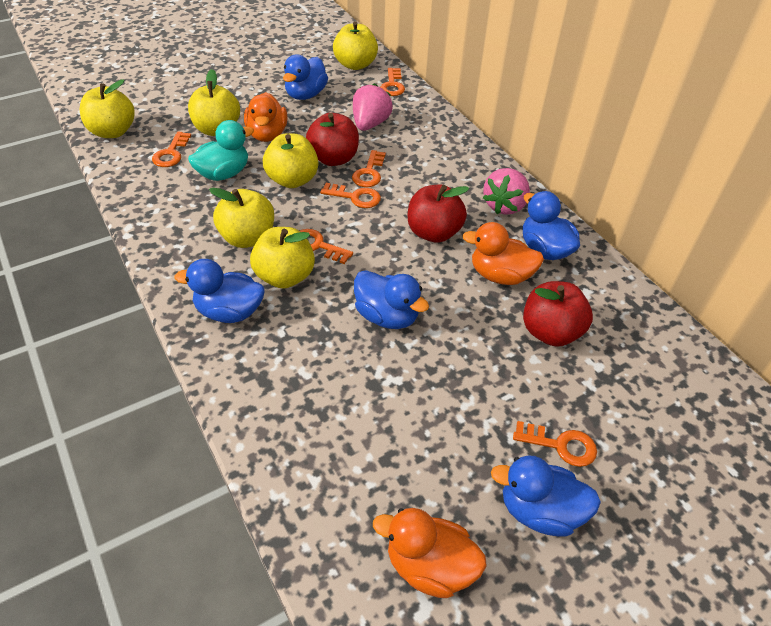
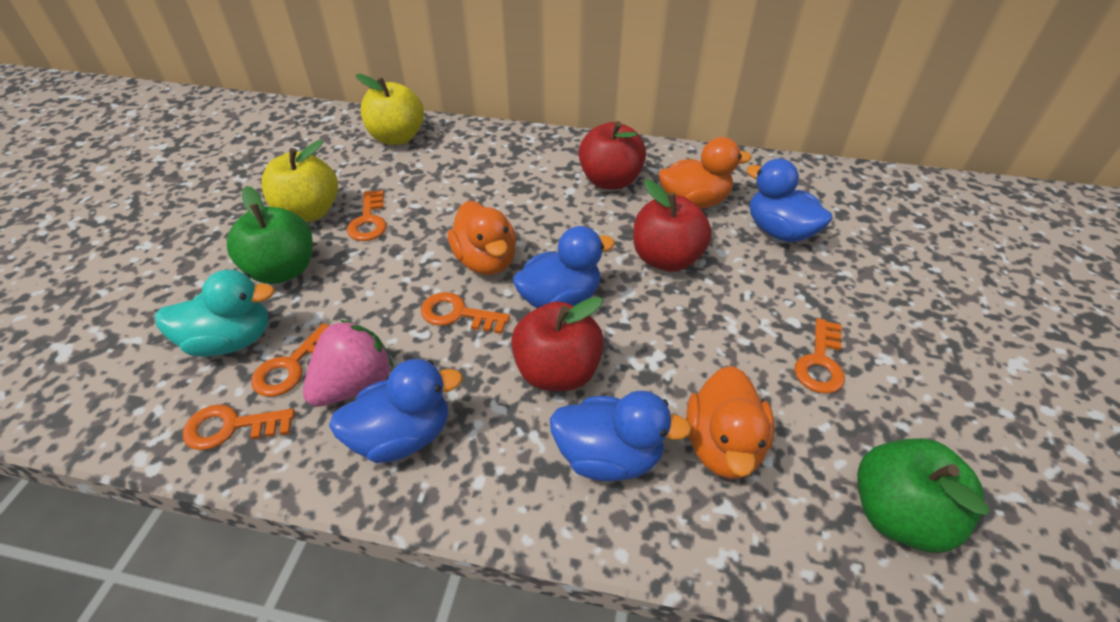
blue duck: [174,259,265,323] [283,54,328,100] [354,270,429,329] [491,456,601,537] [522,191,580,260] = 5 -> [329,359,463,463] [513,226,615,308] [550,391,692,481] [746,159,833,242] = 4
green apple: none = 0 -> [227,186,313,284] [857,438,989,552] = 2
orange key: [152,131,191,167] [300,229,353,264] [320,183,381,208] [352,150,386,187] [380,68,405,96] [513,421,597,467] = 6 -> [183,404,295,450] [251,323,329,397] [347,190,387,241] [421,292,510,334] [794,318,845,394] = 5
pink strawberry: [353,83,393,131] [483,168,530,215] = 2 -> [303,320,393,407] = 1
yellow apple: [80,79,135,138] [188,69,240,136] [209,188,274,248] [250,227,315,289] [263,133,318,188] [333,21,378,70] = 6 -> [261,140,338,222] [356,74,424,145] = 2

